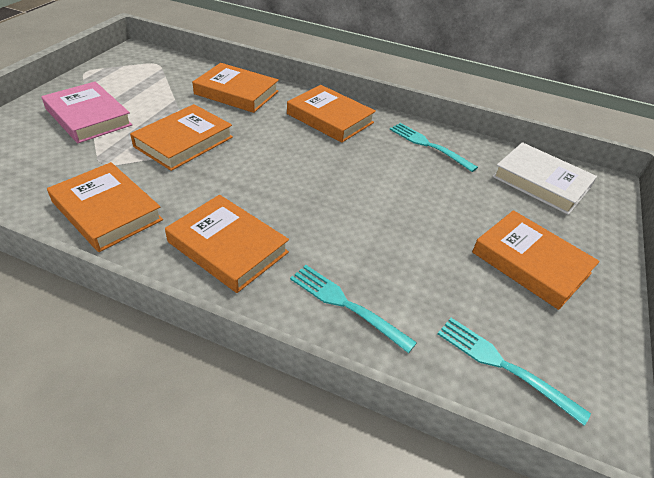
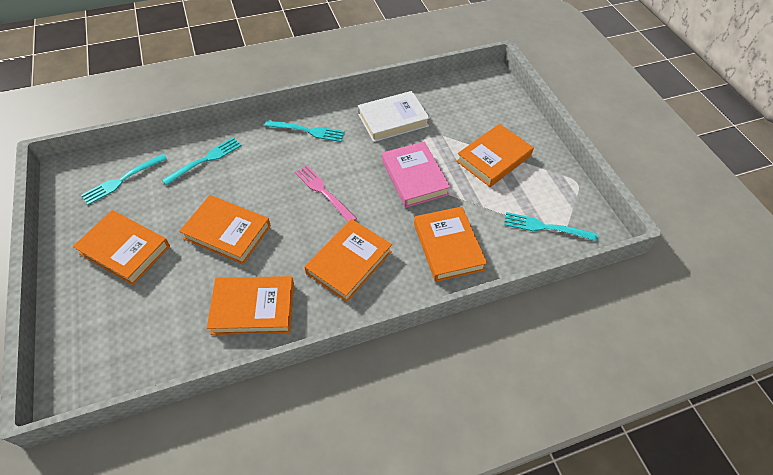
pink fork: none = 0 -> [295,165,357,221] = 1
turquoise fork: [290,265,417,353] [390,123,478,172] [438,318,591,426] = 3 -> [81,154,167,205] [162,137,242,186] [265,120,345,142] [504,212,597,241] = 4

